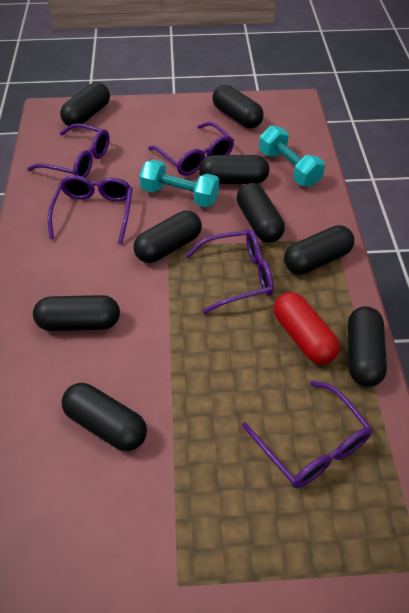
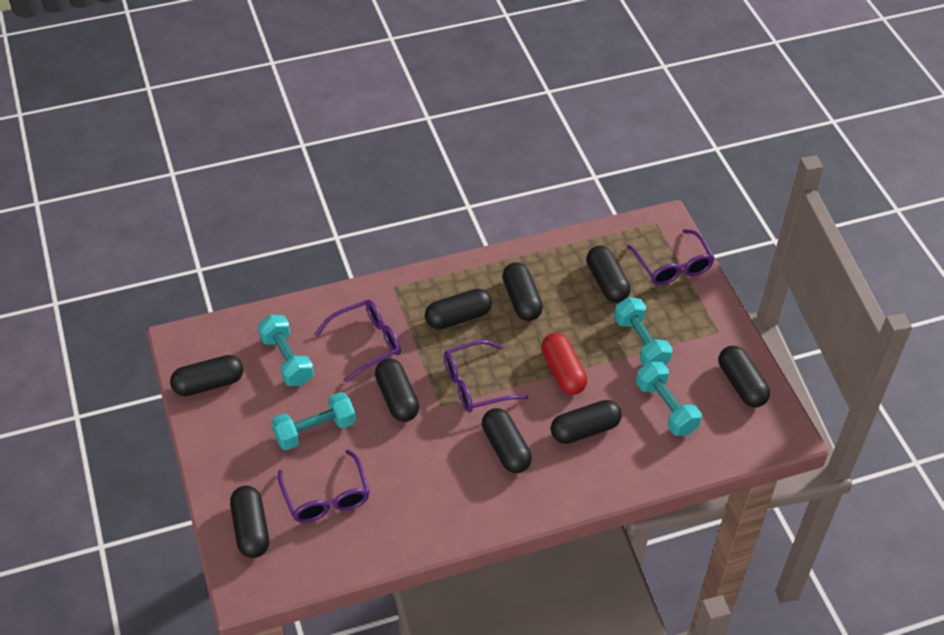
purple glasses: [27,123,110,178] [47,175,133,244] [148,122,234,176] [185,229,274,314] [242,380,372,488] = 5 -> [278,450,370,523] [315,300,401,383] [444,340,528,412] [627,229,714,285] = 4
turquoise dumbbell: [139,159,219,207] [259,126,325,187] = 2 -> [258,315,314,386] [271,392,356,450] [614,297,673,366] [636,361,702,436] = 4

